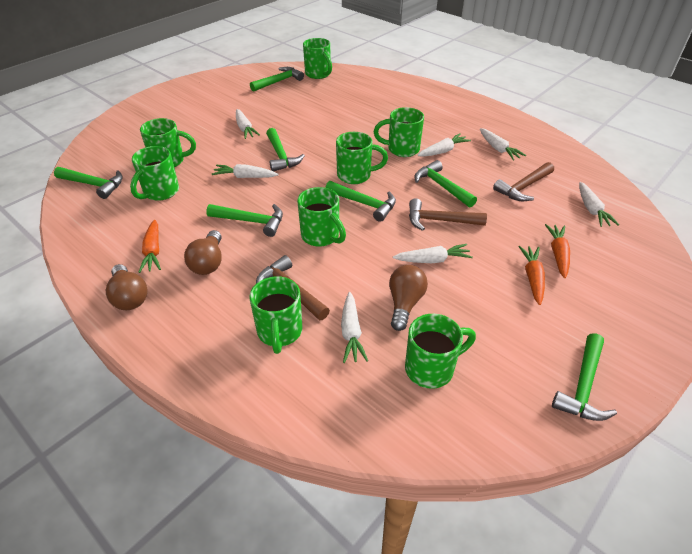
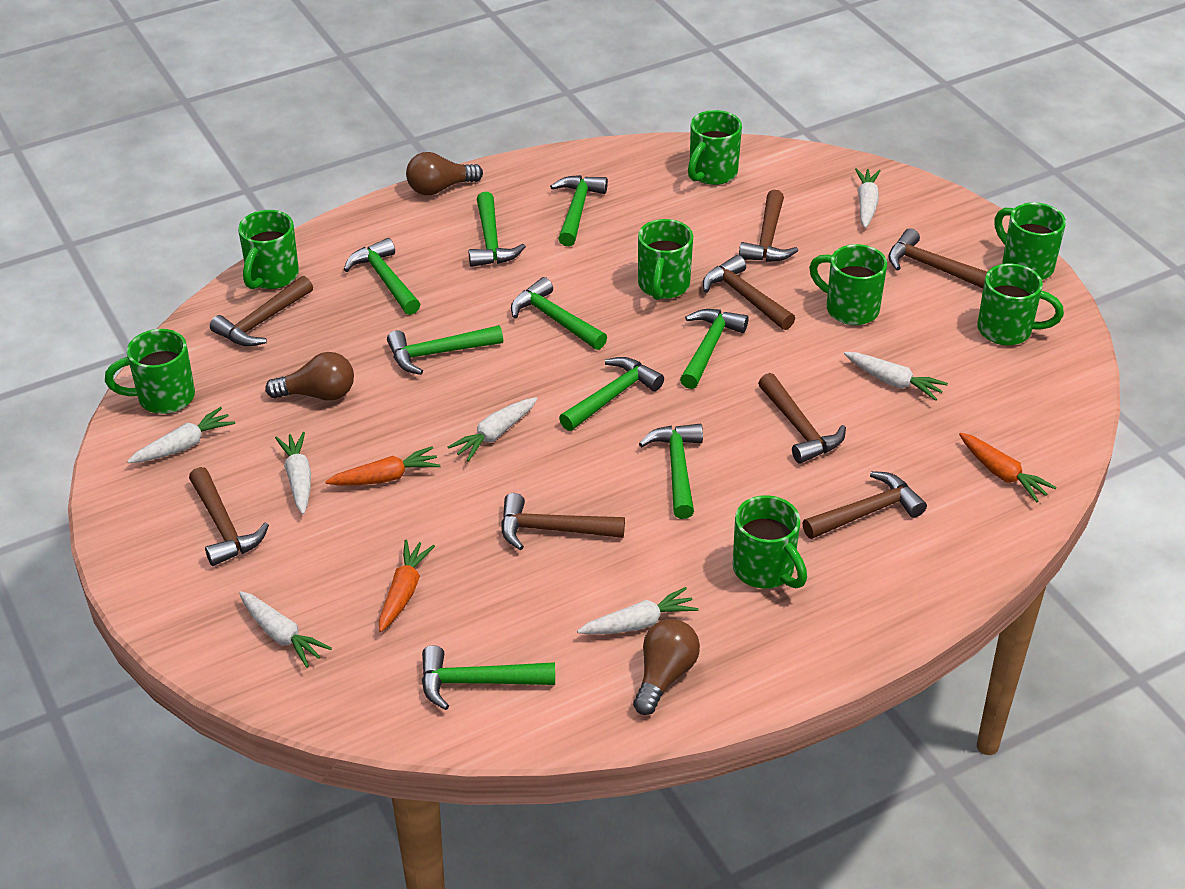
brown hammer: [256,255,330,320] [409,198,487,231] [493,162,554,201] = 3 -> [189,467,269,566] [210,276,313,347] [501,493,625,550] [703,255,795,330] [739,190,798,262] [758,373,846,464] [802,471,927,539] [888,228,987,288] = 8
green hammer: [54,167,123,199] [206,204,283,237] [250,67,304,92] [266,128,305,171] [325,181,396,222] [414,160,477,208] [552,333,617,421] = 7 -> [344,238,420,315] [387,325,503,375] [422,645,555,710] [469,192,526,267] [511,277,607,350] [550,175,608,246] [559,357,664,431] [639,424,703,519] [680,309,749,389] = 9

